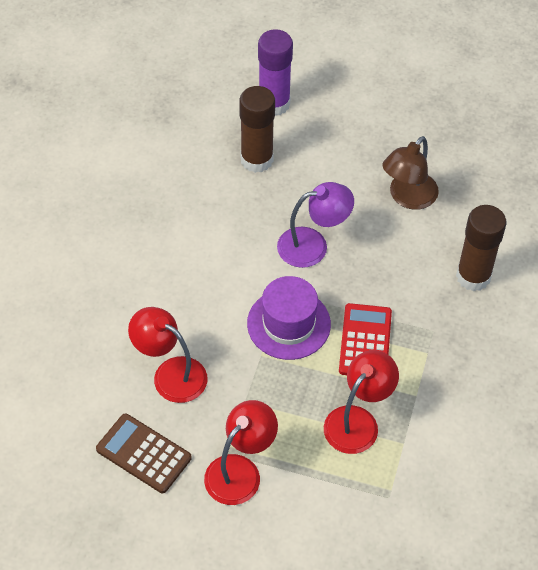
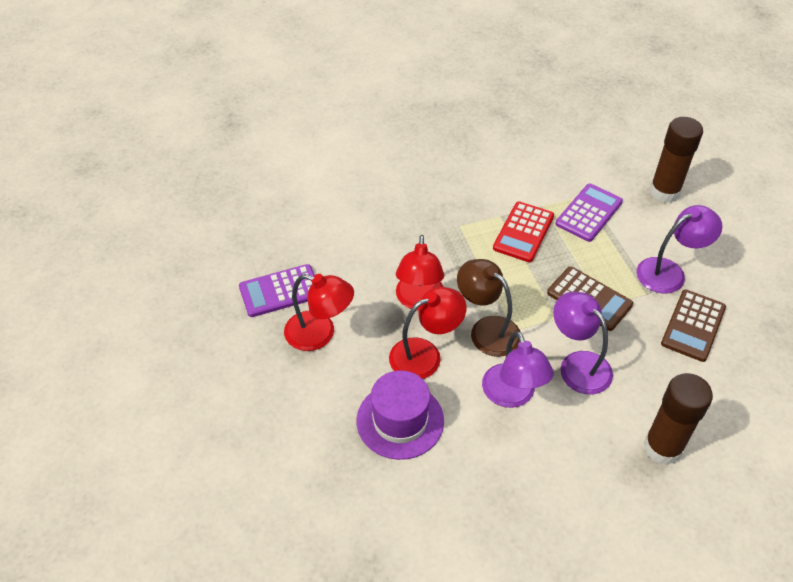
brown calculator: [96,413,192,493] = 1 -> [547,266,633,331] [661,289,726,362] = 2
purple calculator: none = 0 -> [239,264,314,317] [555,184,623,242] = 2
purple glue stick: [258,29,293,116] = 1 -> none = 0
purple lamp: [277,182,354,268] = 1 -> [482,331,554,408] [553,292,613,394] [637,205,722,294] = 3

